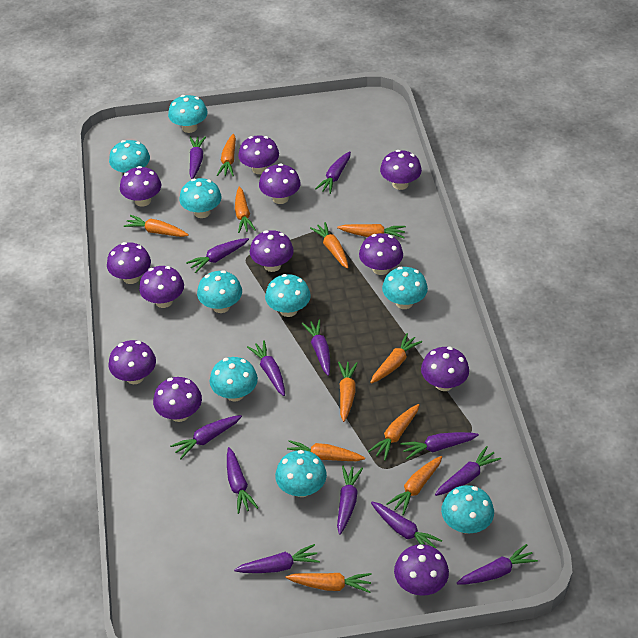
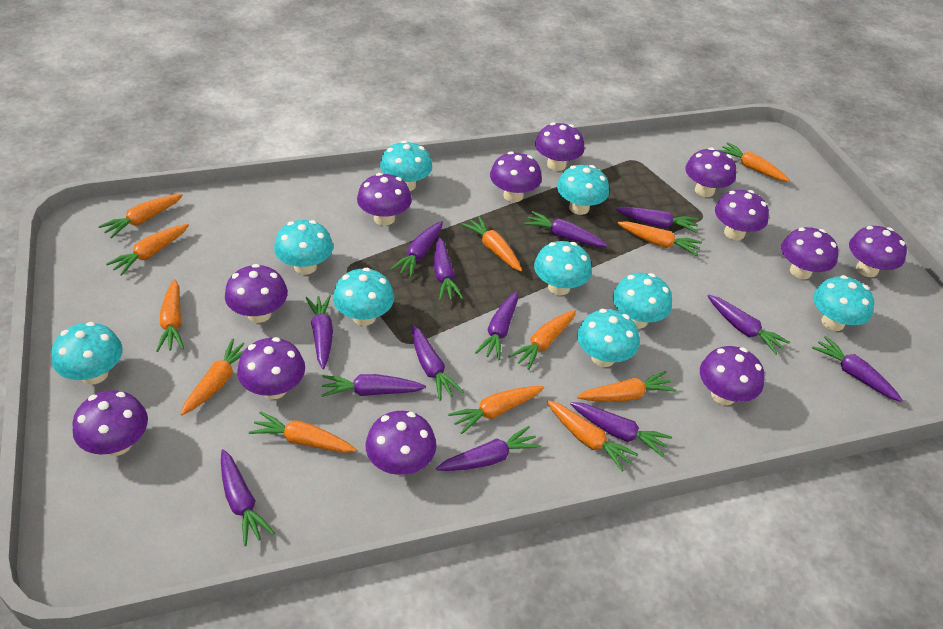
orange carrot: [123,215,189,237] [217,134,236,176] [235,186,256,233] [286,573,372,593] [287,440,365,461] [310,222,348,269] [337,224,406,238] [338,362,358,422] [368,404,419,461] [370,333,422,384] [386,456,442,515] = 11 -> [98,194,183,239] [106,224,189,276] [156,279,184,352] [181,338,244,415] [249,411,357,453] [448,386,544,434] [461,216,522,271] [508,310,576,370] [547,400,638,472] [577,371,676,402] [617,221,702,256] [719,142,790,182] = 12

